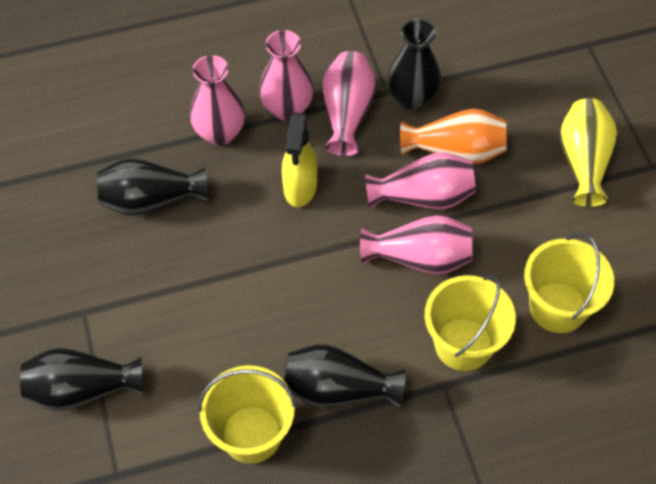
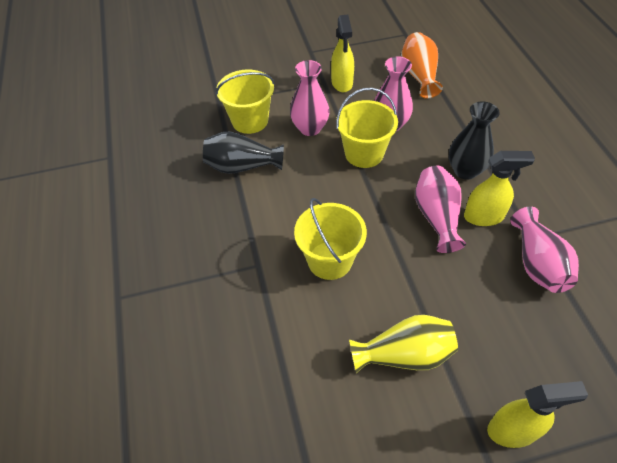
black vase: [20,348,142,411] [97,158,207,215] [284,344,405,407] [387,19,442,110] = 4 -> [203,131,284,174] [449,101,500,180] = 2
pink vase: [190,55,245,146] [259,30,313,121] [322,51,376,156] [360,215,473,274] [365,153,476,209] = 5 -> [290,60,330,136] [374,56,413,132] [415,166,466,253] [510,207,579,293] = 4
yellow spray bottle: [282,113,317,207] = 1 -> [331,15,354,92] [464,151,535,226] [487,381,588,448] = 3

